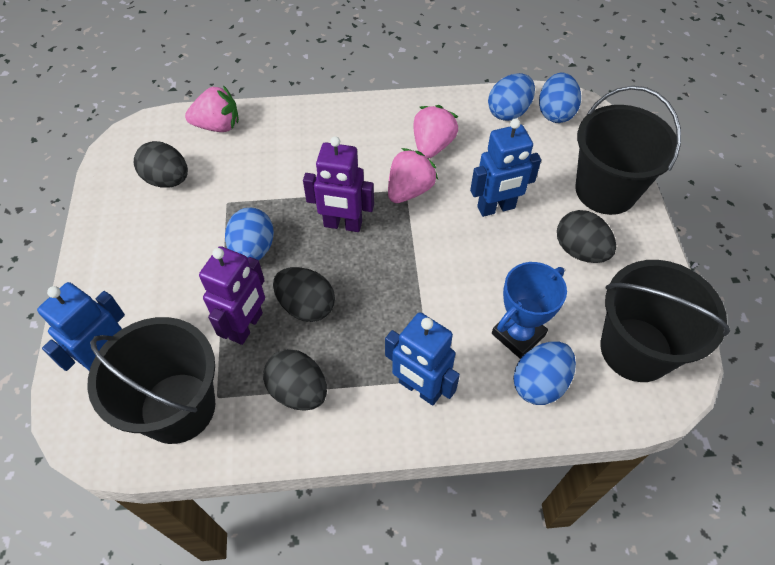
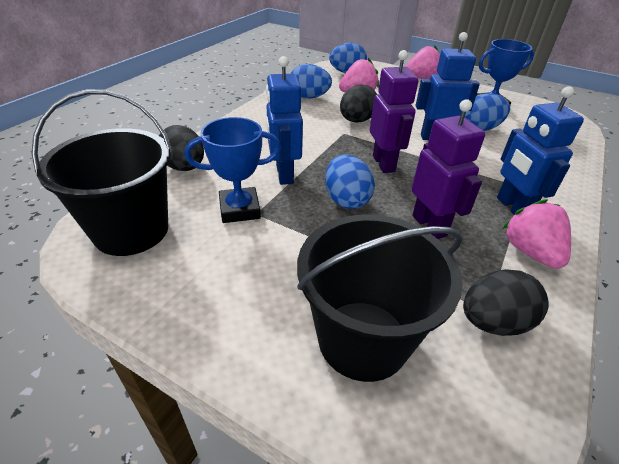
black bucket: [87,317,215,444] [576,86,681,215] [601,260,730,382] = 3 -> [31,89,173,256] [297,215,463,382] = 2
black egg: [134,141,188,188] [263,349,327,410] [273,267,335,322] [557,210,616,263] = 4 -> [159,125,204,171] [340,85,377,123] [463,269,549,336] = 3
blue trophy: [492,262,567,359] = 1 -> [185,117,281,223] [476,39,534,105] = 2

